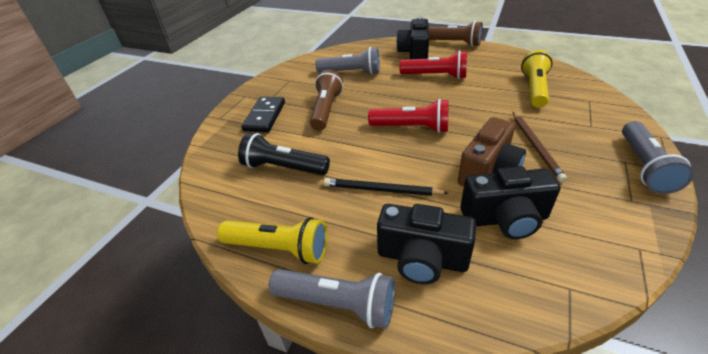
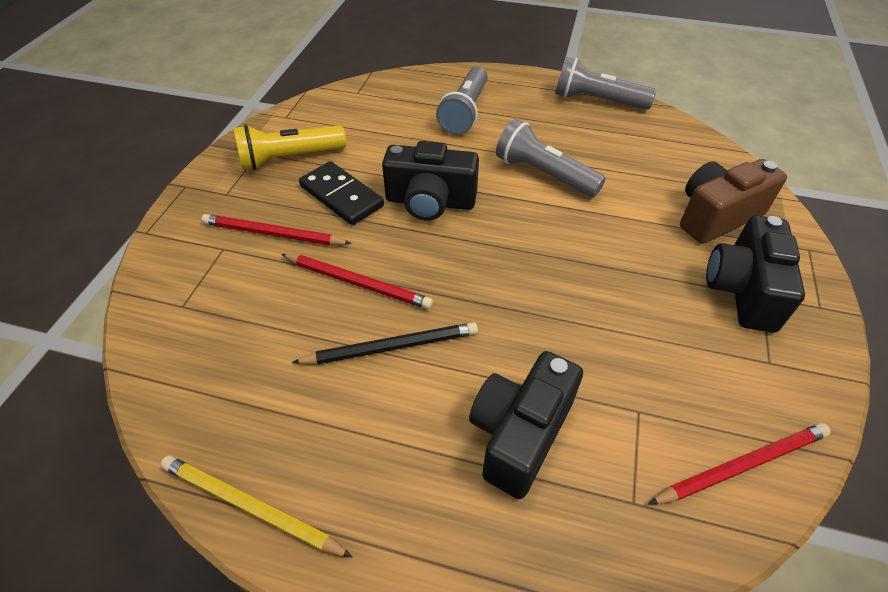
black flashlight: [238,133,330,175] = 1 -> none = 0
brown flashlight: [310,70,343,131] [429,21,483,47] = 2 -> none = 0
brown pencil: [513,112,567,182] = 1 -> none = 0
red flashlight: [368,99,449,133] [399,50,467,79] = 2 -> none = 0
red pencil: none = 0 -> [201,214,352,245] [281,254,433,309] [648,423,831,505] = 3
yellow flashlight: [217,217,328,264] [521,50,553,108] = 2 -> [234,125,346,170] = 1
yellow pencil: none = 0 -> [160,456,353,558] = 1

